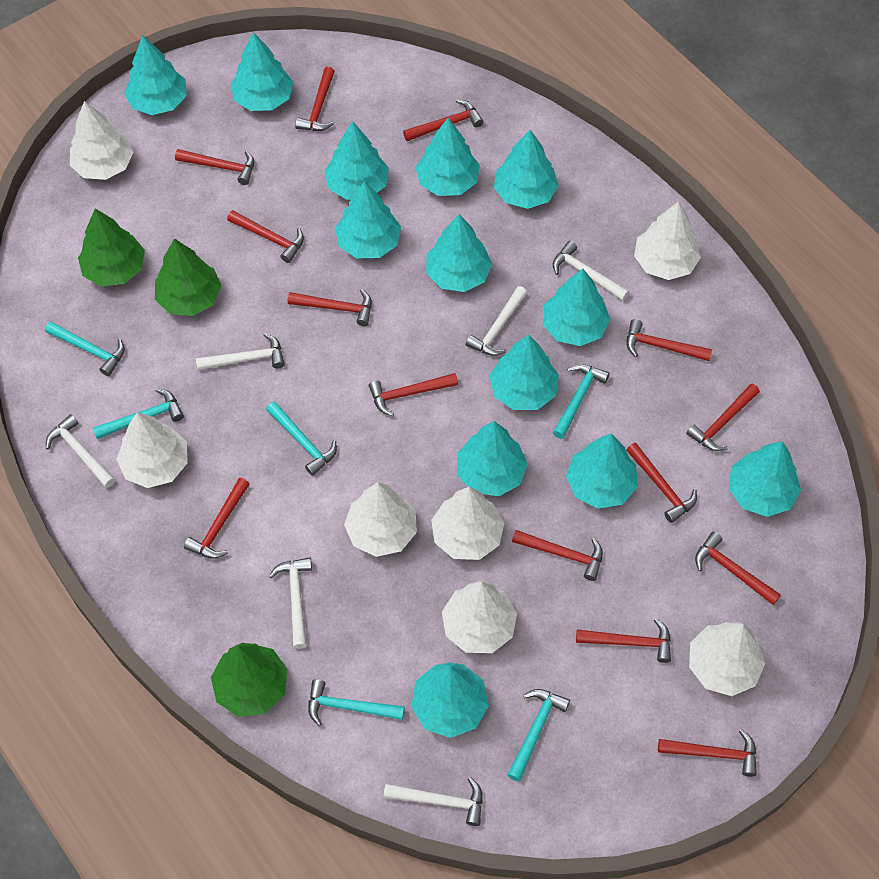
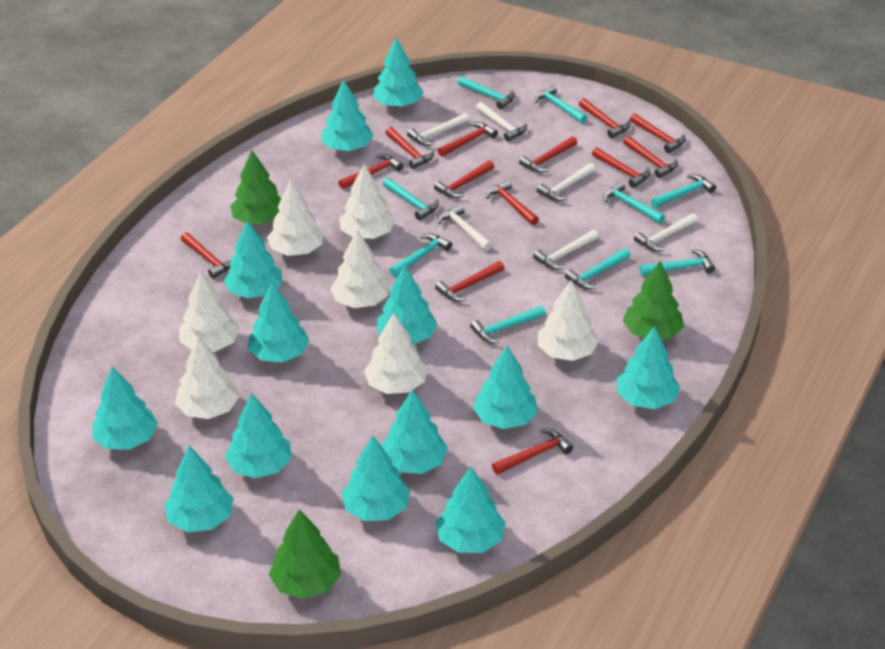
red hammer: [175,149,254,185] [184,478,250,559] [227,210,304,263] [288,289,372,326] [295,67,335,131] [369,373,458,416] [403,99,484,141] [512,530,603,581] [576,618,671,663] [626,319,712,361] [627,443,697,523] [658,729,757,777] [686,383,760,451] [695,531,781,605] = 14 -> [181,232,233,279] [338,154,403,189] [385,127,434,169] [434,160,494,198] [435,261,504,301] [438,122,498,157] [486,180,539,225] [492,429,573,475] [519,136,577,173] [579,98,630,138] [592,147,650,188] [623,136,678,178] [630,113,686,153] = 13
turquoise hammer: [45,322,125,376] [93,388,184,440] [266,402,337,476] [308,679,405,726] [508,689,570,781] [553,364,610,439] = 6 -> [383,178,439,220] [390,234,452,277] [458,76,515,110] [470,306,546,343] [535,85,587,123] [565,248,630,289] [603,181,665,223] [640,249,715,275] [651,174,716,208] = 9

